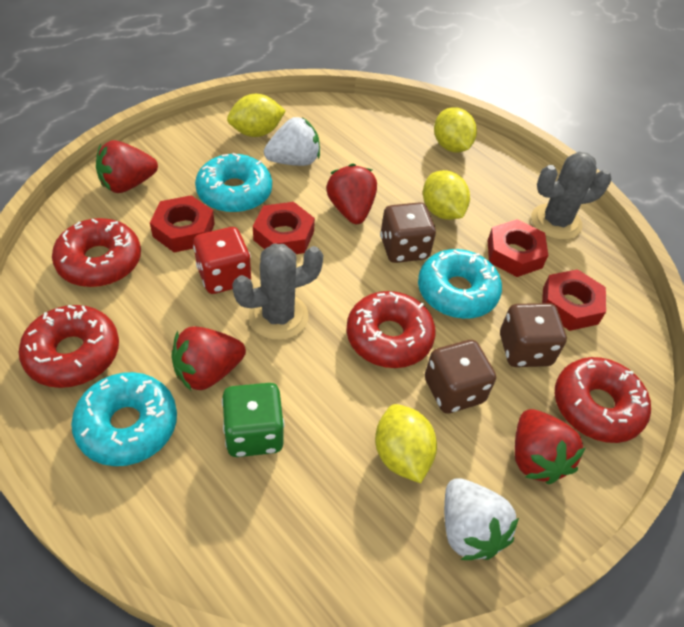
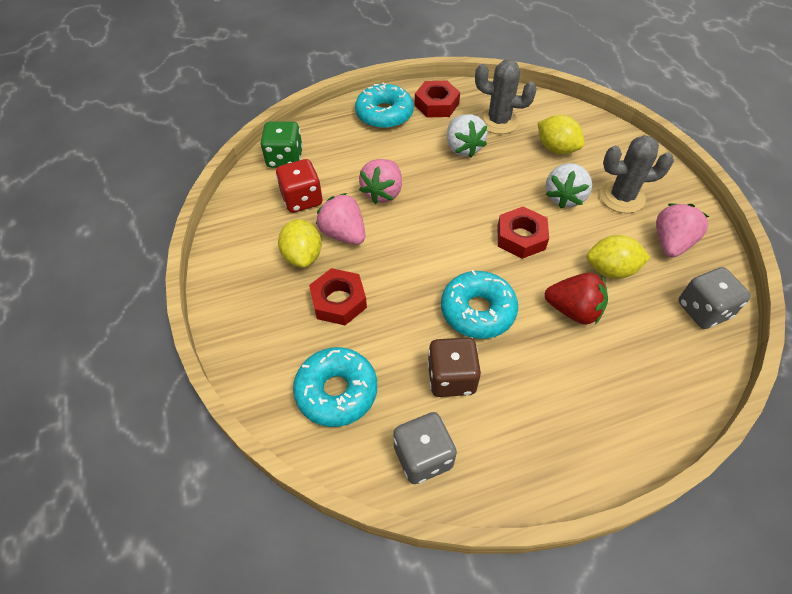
brown dice: [380,202,436,263] [425,340,496,413] [500,303,567,367] = 3 -> [428,337,481,397] = 1
grey dice: none = 0 -> [393,412,457,484] [678,267,751,329] = 2
pink strawberry: none = 0 -> [316,193,365,245] [359,159,402,204] [656,203,709,258] = 3
red donut: [19,305,119,388] [52,218,141,287] [346,291,436,368] [555,357,651,443] = 4 -> none = 0
red nut: [150,195,215,253] [253,202,315,254] [487,219,548,277] [542,269,606,331] = 4 -> [309,268,367,325] [415,81,460,118] [498,206,549,259] = 3
red strawberry: [96,140,158,193] [171,326,246,391] [326,163,377,224] [515,409,585,484] = 4 -> [545,273,608,325] = 1
yellow lemon: [227,94,286,137] [375,404,437,483] [423,170,470,220] [434,107,477,153] = 4 -> [278,219,322,268] [538,115,585,154] [586,235,651,279] = 3

